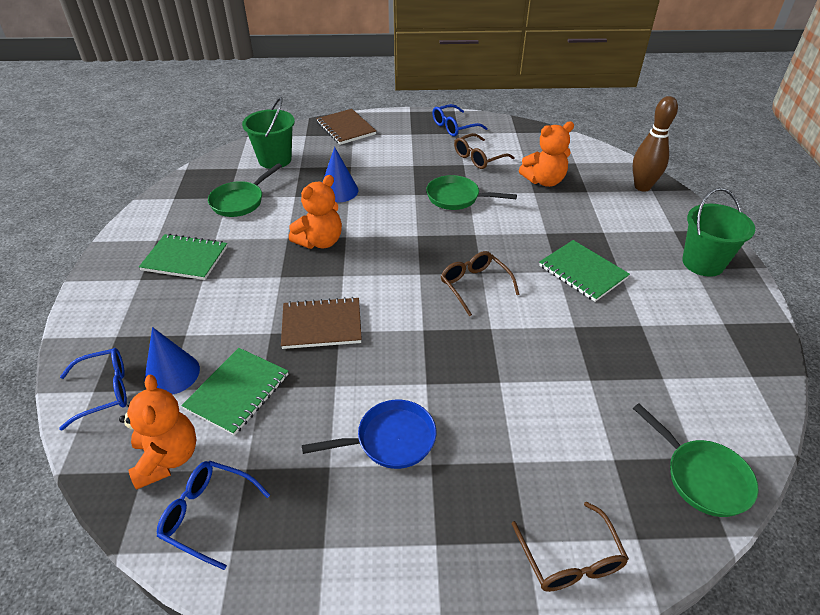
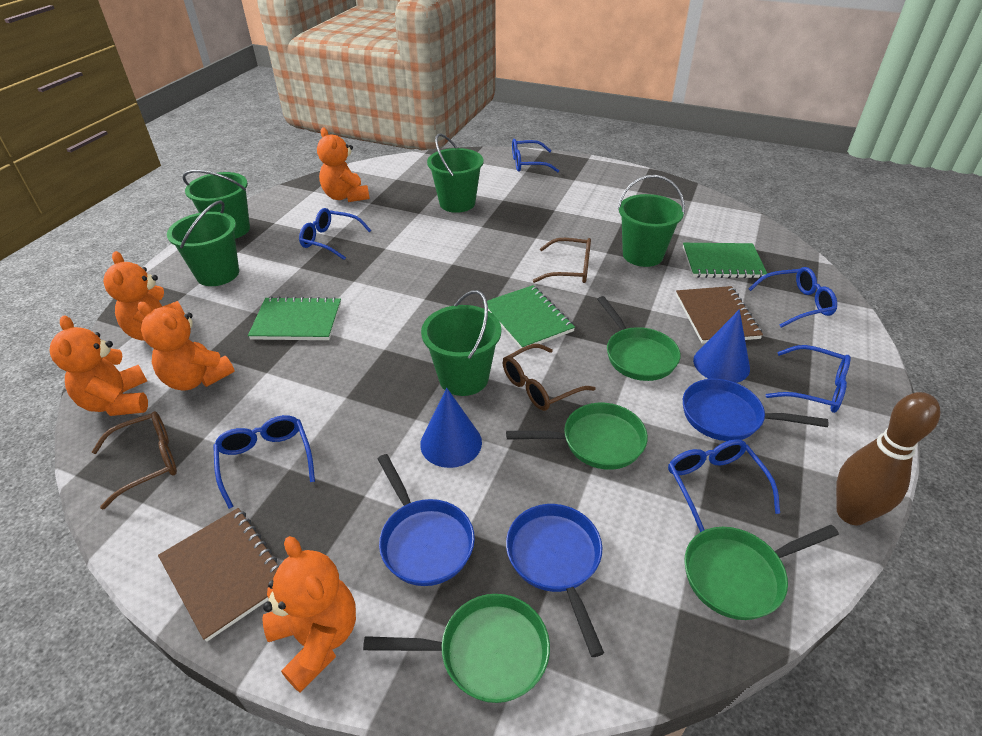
blue glasses: [59,348,127,430] [157,461,270,570] [432,104,488,136] = 3 -> [213,415,315,509] [299,208,371,260] [512,139,559,172] [668,439,780,532] [748,267,837,328] [766,345,851,413] = 6
blue pan: [302,400,437,469] = 1 -> [378,454,475,586] [506,504,604,657] [683,379,828,441] = 3
green bucket: [242,97,295,169] [682,188,755,277] = 2 -> [167,200,239,286] [183,170,250,239] [421,290,501,396] [427,133,484,213] [617,175,685,267] = 5
green pan: [208,163,282,217] [426,175,517,210] [633,403,759,517] = 3 -> [363,594,550,703] [506,403,648,470] [597,296,681,381] [684,525,839,620] = 4
orange teddy bear: [119,375,197,490] [289,175,342,249] [519,121,574,187] = 3 -> [50,315,148,416] [103,251,185,341] [138,302,235,391] [262,536,356,692] [317,127,370,202] = 5

